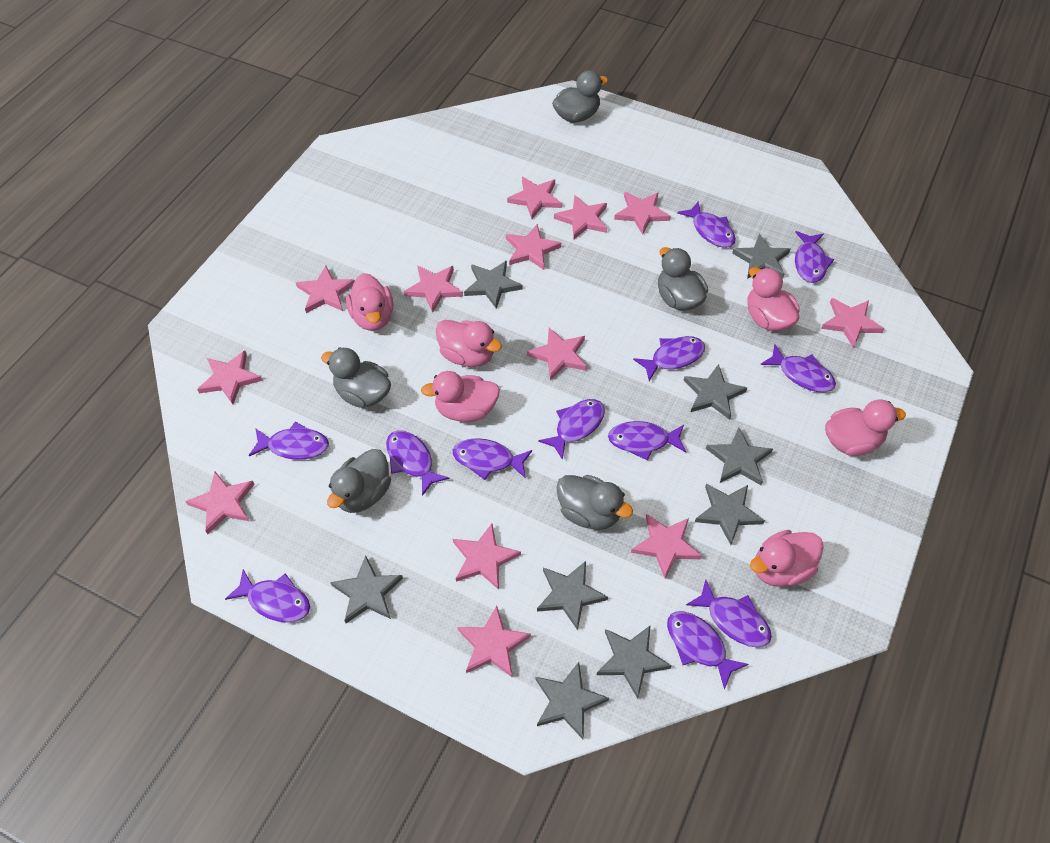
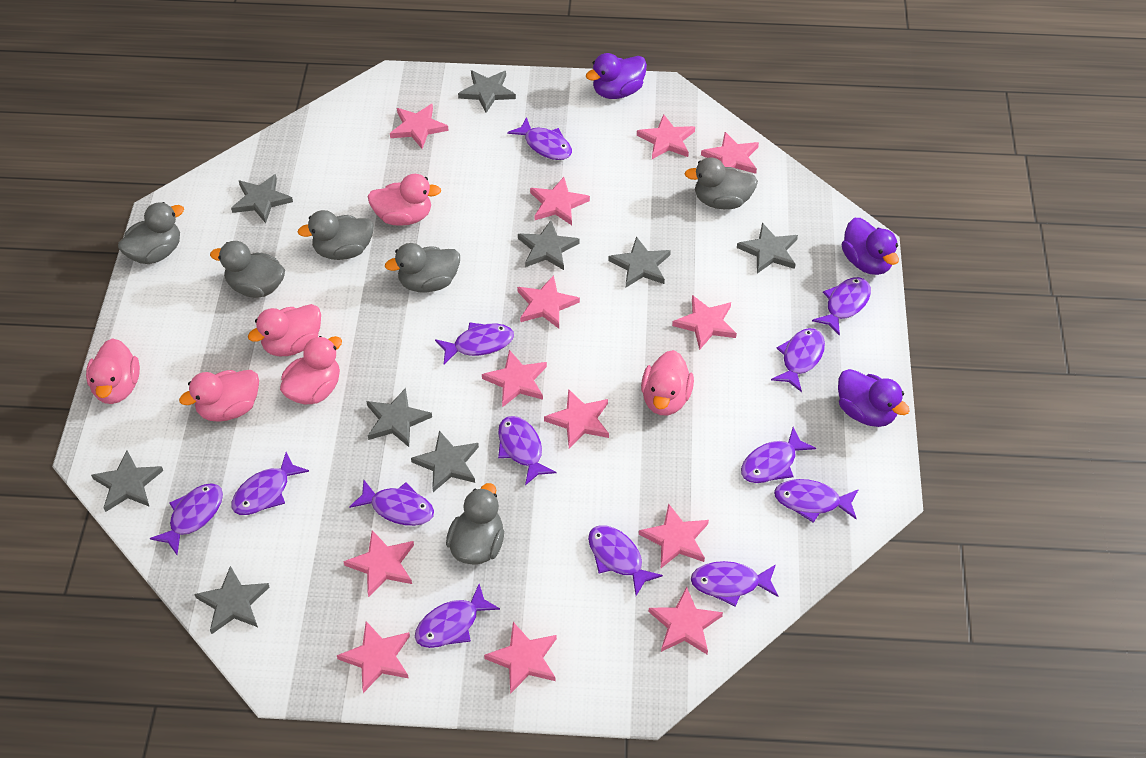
grey duck: [321,348,391,408] [327,449,391,513] [552,70,608,123] [556,475,633,530] [658,247,708,311] = 5 -> [118,202,184,264] [210,241,285,298] [297,210,374,260] [385,243,460,292] [446,483,504,565] [685,157,758,209] = 6
purple duck: none = 0 -> [586,53,647,99] [838,369,910,427] [842,218,899,275] = 3
purple fish: [225,569,310,622] [249,422,329,460] [386,430,450,496] [453,438,532,480] [538,399,605,460] [608,421,686,461] [633,336,705,381] [667,611,749,690] [677,201,736,248] [686,579,772,648] [760,344,836,392] [795,231,834,283] = 12 -> [150,483,223,555] [232,452,309,515] [349,480,434,526] [415,584,500,648] [435,322,514,364] [498,416,556,486] [507,117,572,160] [588,525,663,596] [691,561,778,606] [741,427,816,483] [771,328,825,392] [774,479,859,523] [812,277,871,336] = 13

